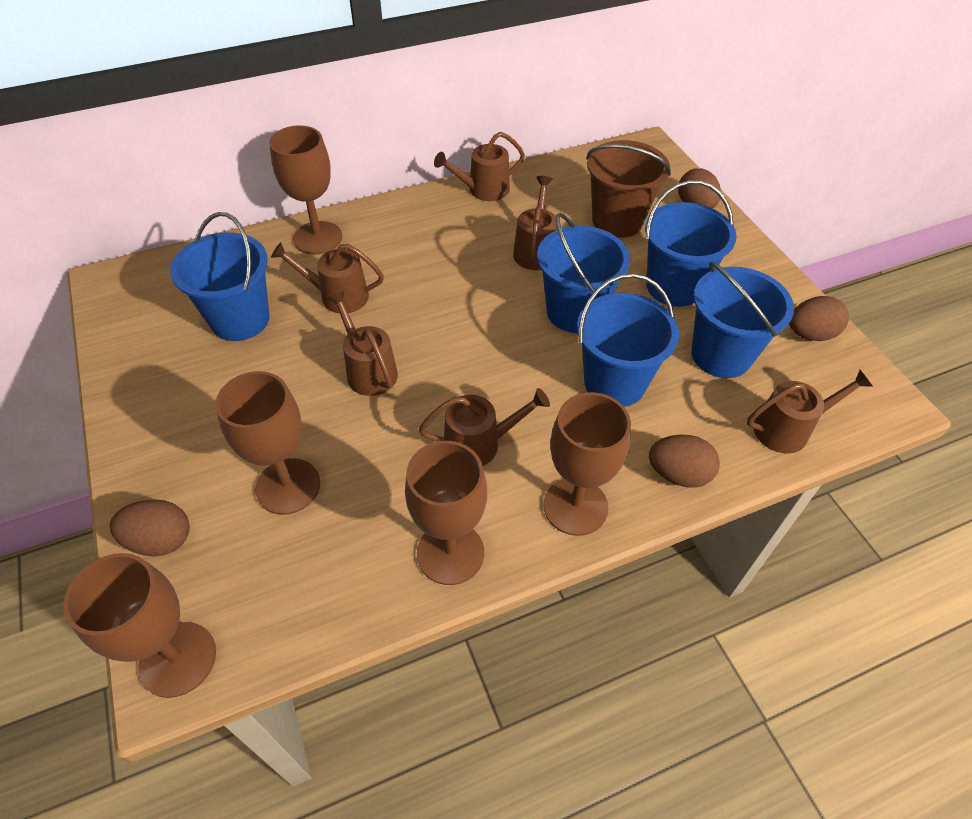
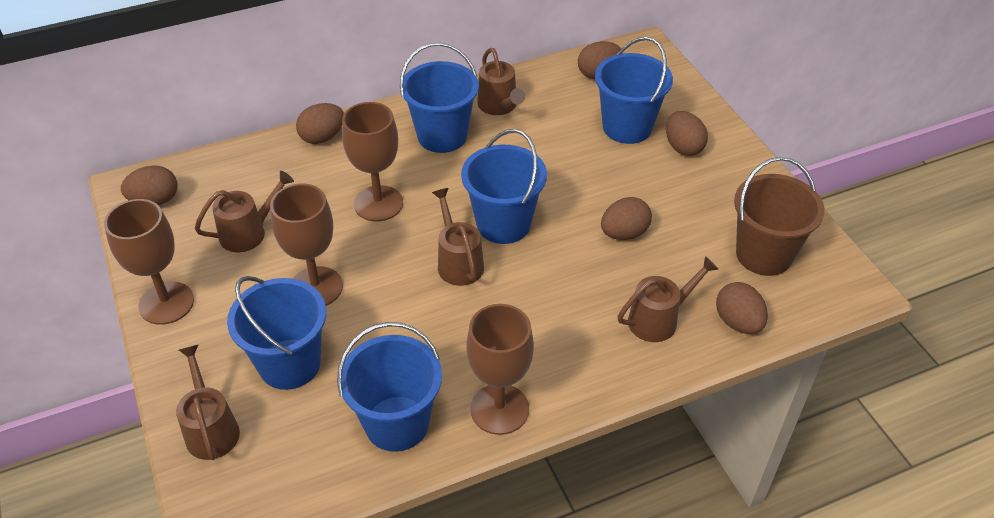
brown egg: [110,499,190,557] [649,435,720,488] [678,168,721,209] [789,296,849,341] = 4 -> [121,165,177,205] [296,103,344,144] [578,41,623,79] [601,197,652,240] [666,111,708,156] [716,282,768,334] = 6
brown goblet: [64,553,216,698] [215,371,320,515] [269,125,342,254] [405,441,487,585] [543,392,631,536] = 5 -> [104,199,194,325] [270,183,343,306] [342,102,403,222] [466,304,534,435] = 4
brown watering can: [271,242,384,313] [327,291,398,396] [419,388,550,466] [434,132,525,201] [513,176,557,270] [747,370,873,454] = 6 -> [176,344,240,460] [195,171,294,252] [432,188,484,286] [477,48,525,115] [618,256,719,342] = 5

